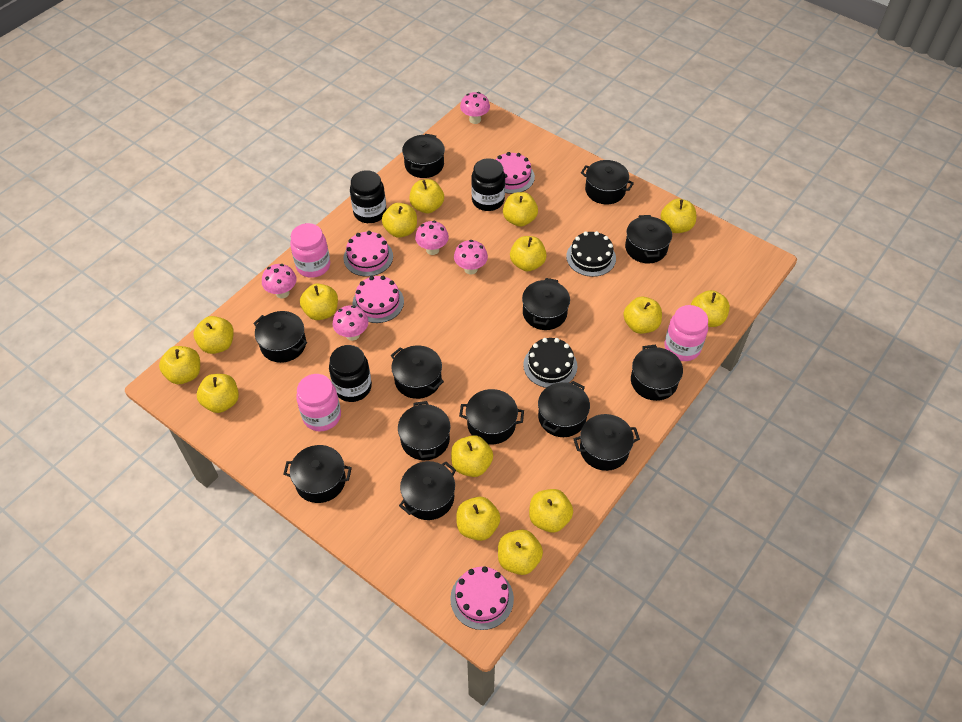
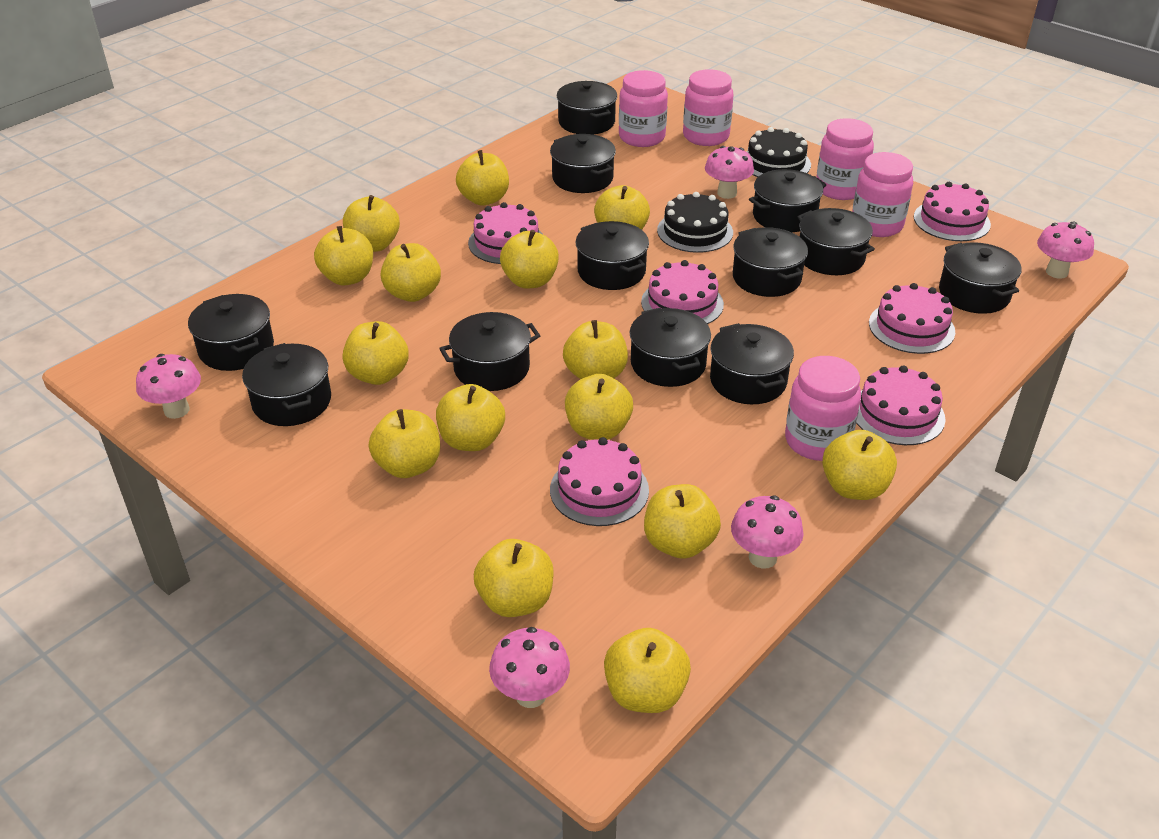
black jar: [329,345,372,402] [350,170,386,223] [471,158,505,211] = 3 -> none = 0
black pot: [253,311,307,363] [284,445,352,503] [391,345,444,399] [398,401,451,460] [399,461,456,520] [402,134,445,178] [459,389,524,444] [522,278,570,330] [538,381,590,437] [574,414,640,471] [581,160,634,204] [625,215,672,264] [631,345,683,401] = 13 -> [188,294,274,371] [242,343,331,426] [439,312,540,391] [550,134,616,193] [557,81,617,135] [575,221,649,290] [629,308,711,387] [710,323,794,404] [733,227,808,297] [749,169,826,232] [797,208,875,275] [939,242,1021,314] = 12
pink cake: [343,231,393,277] [353,276,404,323] [450,566,514,630] [495,152,535,194] = 4 -> [468,202,542,264] [550,437,649,526] [641,260,724,324] [856,365,946,445] [869,283,955,354] [914,182,991,241] = 6
pink jar: [290,223,330,278] [296,374,341,431] [664,305,708,361] = 3 -> [619,70,668,147] [683,69,734,146] [785,356,861,461] [817,118,874,200] [852,152,913,237] = 5

